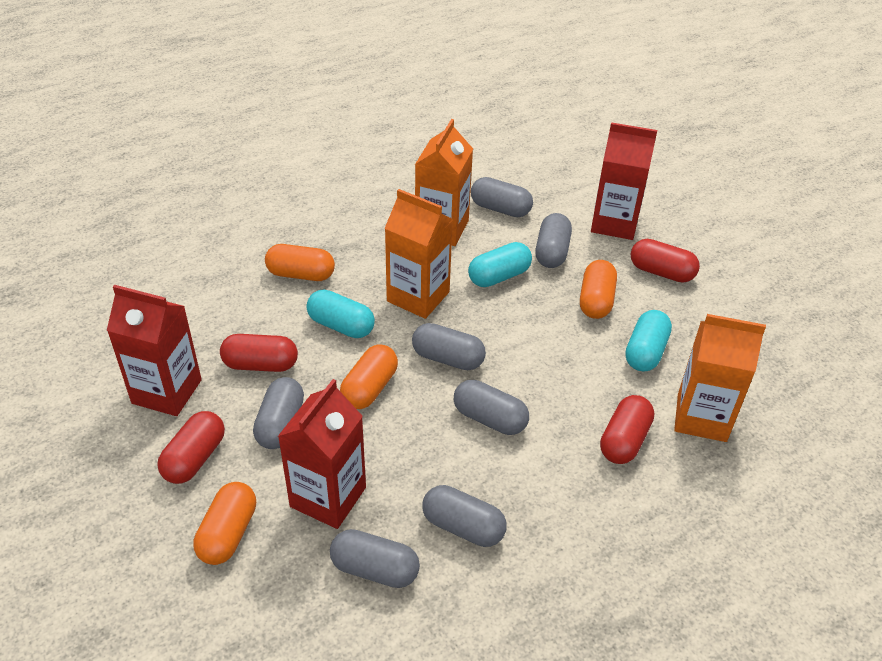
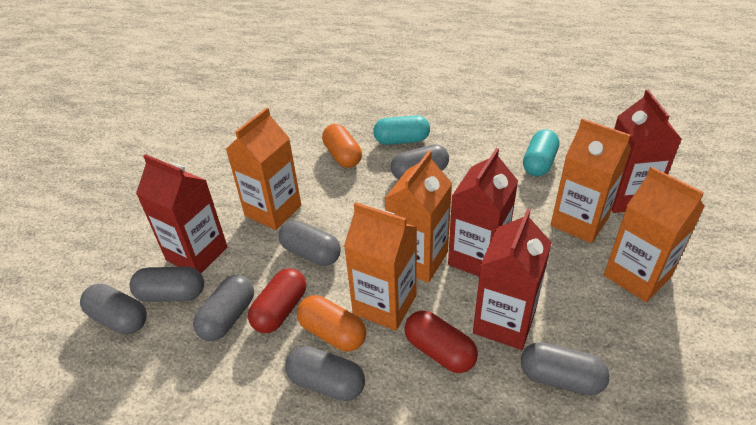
orange capsule: [193,482,256,565] [265,244,335,281] [340,345,398,409] [580,260,617,319] = 4 -> [297,295,366,352] [322,124,362,168] = 2
orange carton: [384,189,453,319] [415,119,473,246] [674,314,766,442] = 3 -> [226,108,301,230] [344,202,417,331] [384,151,452,283] [551,118,631,243] [604,166,705,302] = 5
red capsule: [157,411,225,484] [220,334,298,372] [600,395,654,464] [631,239,700,283] = 4 -> [248,268,306,333] [404,311,478,373] = 2
red carton: [107,285,202,416] [278,379,366,529] [591,122,657,240] = 3 -> [136,154,227,273] [448,148,518,276] [473,209,552,350] [612,89,681,213] = 4
turquoise capsule: [306,289,375,338] [468,242,532,287] [625,310,672,371] = 3 -> [373,115,430,145] [523,129,559,177] = 2

